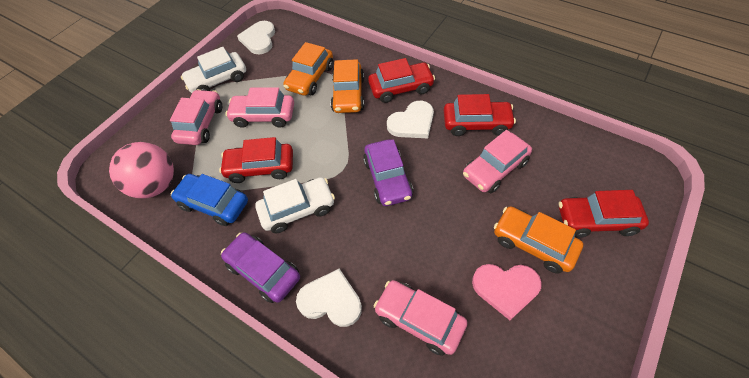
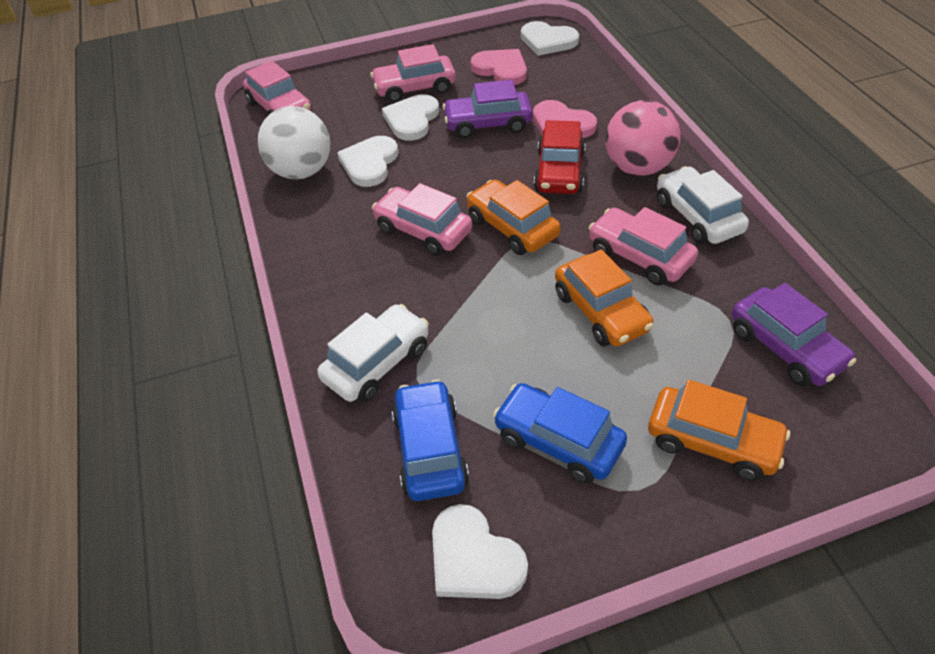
blue car: [171,174,248,226] = 1 -> [392,379,469,501] [493,383,627,484] = 2
pink heart: [472,264,542,320] = 1 -> [470,49,527,85] [533,100,597,138] = 2
red car: [219,137,293,183] [368,58,435,103] [444,94,516,136] [559,190,649,238] = 4 -> [534,120,586,194] = 1
white ball: none = 0 -> [258,106,330,179] = 1
white heart: [237,21,275,54] [296,269,362,327] [387,101,434,138] = 3 -> [337,136,398,187] [382,94,439,141] [432,504,528,599] [521,21,579,56] = 4

